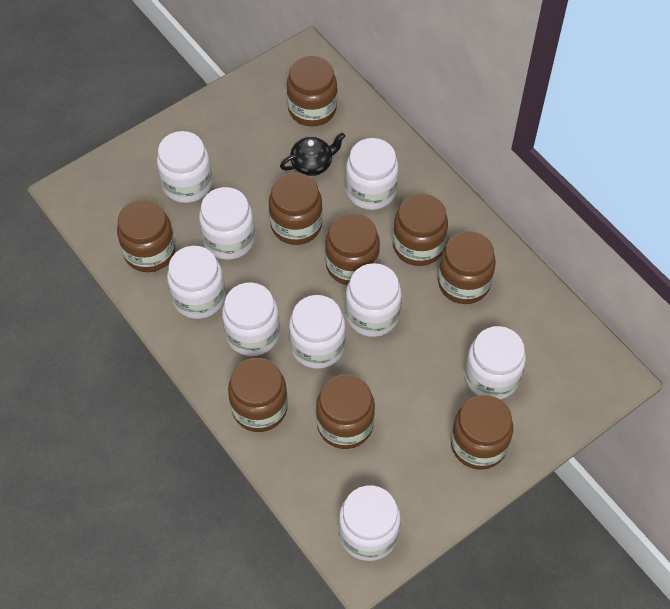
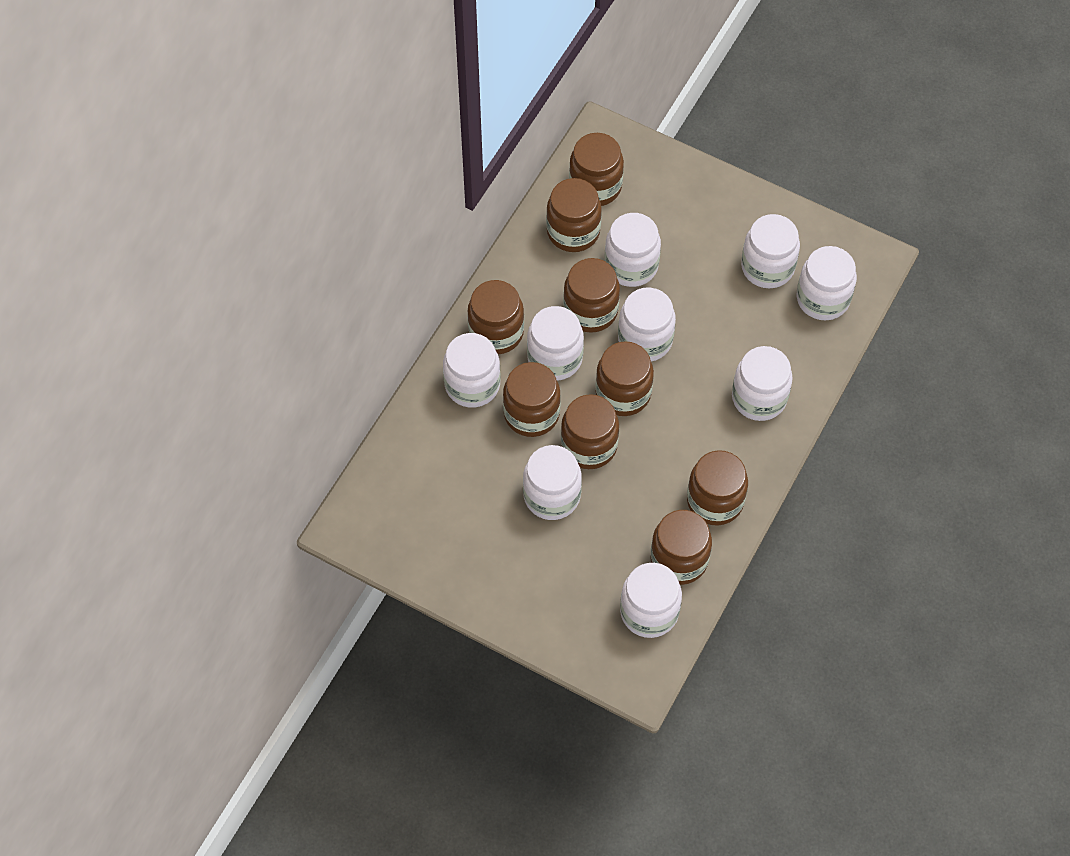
black teapot: [280,133,345,176] = 1 -> none = 0

